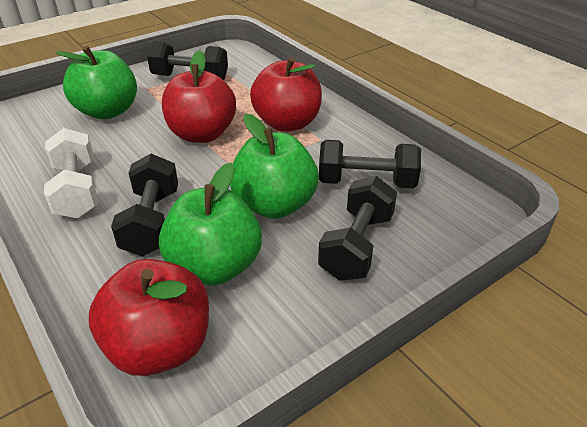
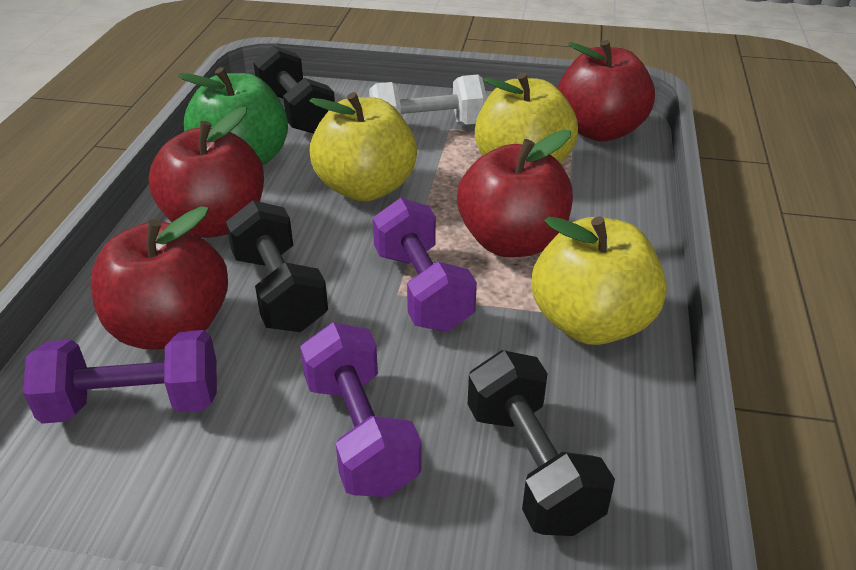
black dumbbell: [111,154,178,256] [147,41,228,80] [318,176,397,281] [319,140,421,188] = 4 -> [226,200,328,332] [253,46,335,134] [468,350,615,536] = 3
green apple: [56,46,137,119] [159,163,262,285] [230,113,319,219] = 3 -> [177,67,288,165] = 1
purple dumbbell: none = 0 -> [23,330,217,424] [300,322,422,497] [373,198,477,332] = 3
red apple: [89,259,209,376] [162,50,236,143] [250,57,322,132] = 3 -> [90,206,228,349] [149,107,264,238] [457,130,573,257] [558,40,655,141] = 4
yellow apple: none = 0 -> [309,92,417,202] [475,72,578,163] [532,216,667,345] = 3

